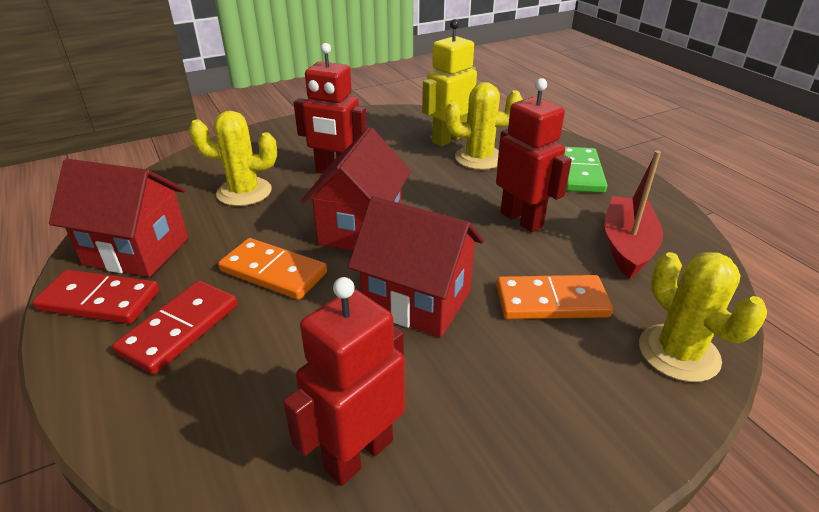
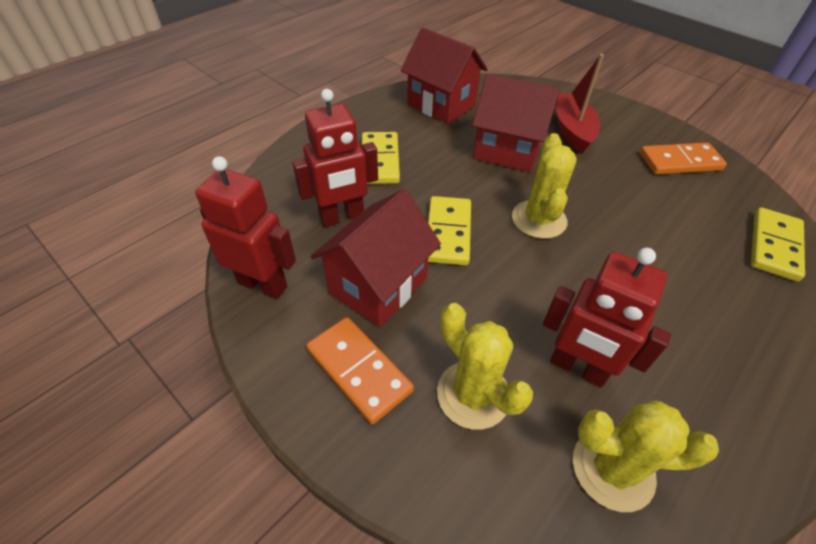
green domino: [564,147,607,193] = 1 -> none = 0
red domino: [33,270,159,324] [112,281,238,374] = 2 -> none = 0
yellow domino: none = 0 -> [362,132,400,184] [428,196,471,265] [751,207,805,282] = 3
yellow robot: [422,19,477,147] = 1 -> none = 0

